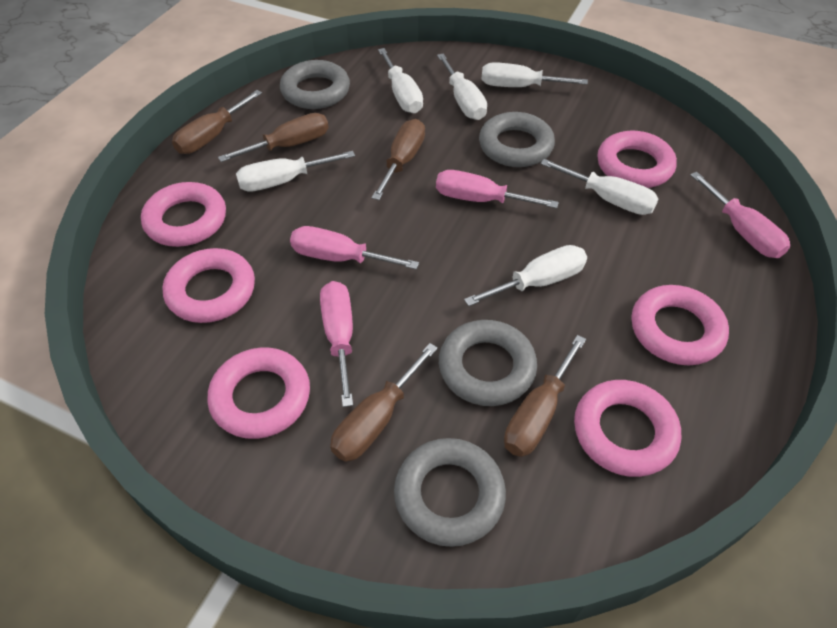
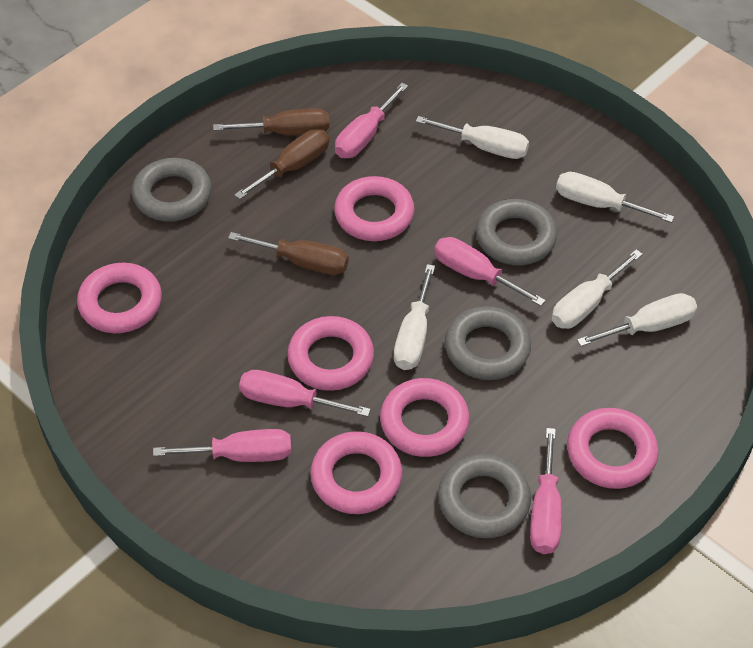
brown screwdriver: [172,90,262,154] [218,113,329,162] [330,343,438,462] [371,119,425,200] [504,335,586,457] = 5 -> [213,108,329,135] [228,232,349,275] [234,129,329,199] = 3
pink screwdriver: [290,226,419,270] [320,281,353,407] [436,170,559,208] [690,172,790,258] = 4 -> [153,429,291,462] [239,370,371,417] [335,83,408,158] [434,237,546,306] [530,428,562,554] = 5
white screwdriver: [236,151,355,192] [378,48,423,113] [437,54,487,120] [464,245,587,306] [481,62,588,87] [540,159,659,215] = 6 -> [394,264,435,370] [415,116,529,159] [552,249,643,329] [556,172,674,223] [577,293,697,346] = 5

